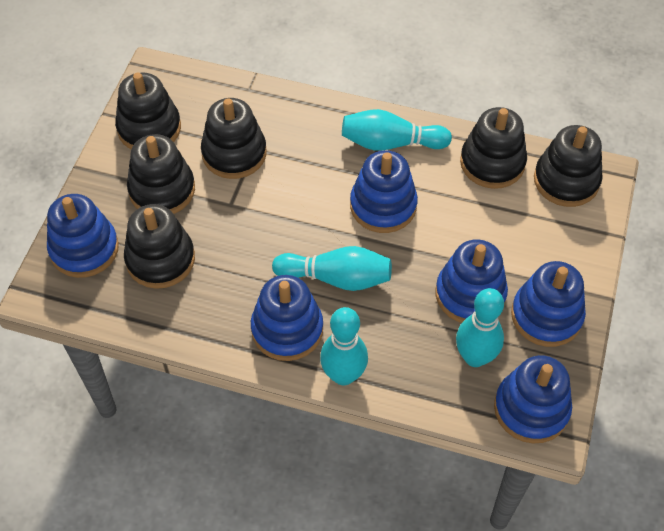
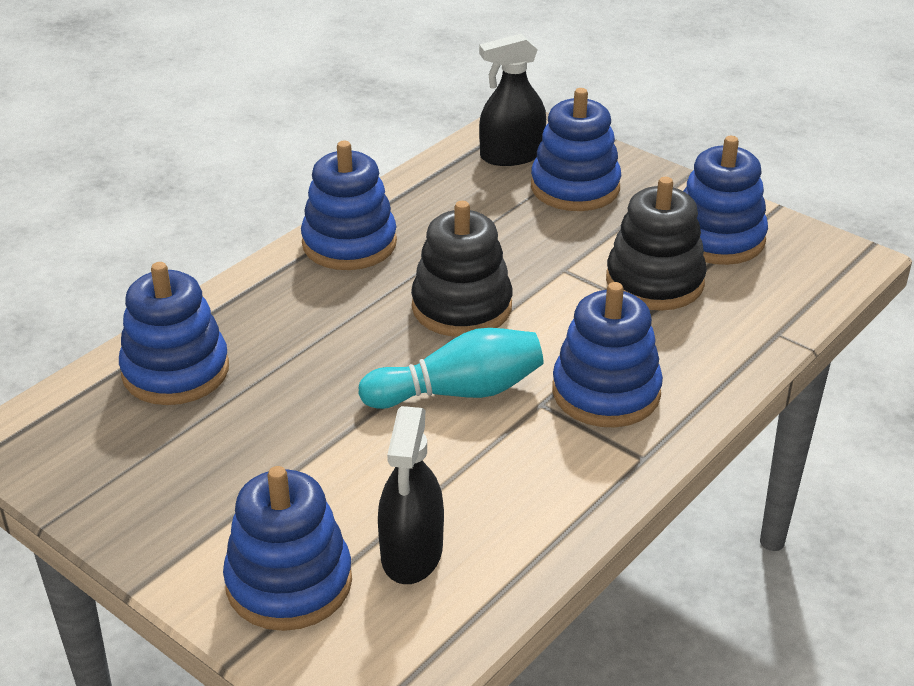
black spray bottle: none = 0 -> [378,406,444,584] [479,34,546,166] = 2
black stacking toy: [115,73,181,149] [124,204,195,289] [127,134,195,214] [201,98,267,179] [460,107,527,189] [534,125,603,207] = 6 -> [411,201,513,337] [606,177,707,311] = 2
turquoise bowling pin: [272,246,392,291] [320,307,368,386] [342,109,452,151] [456,288,504,367] = 4 -> [358,328,544,409] = 1

